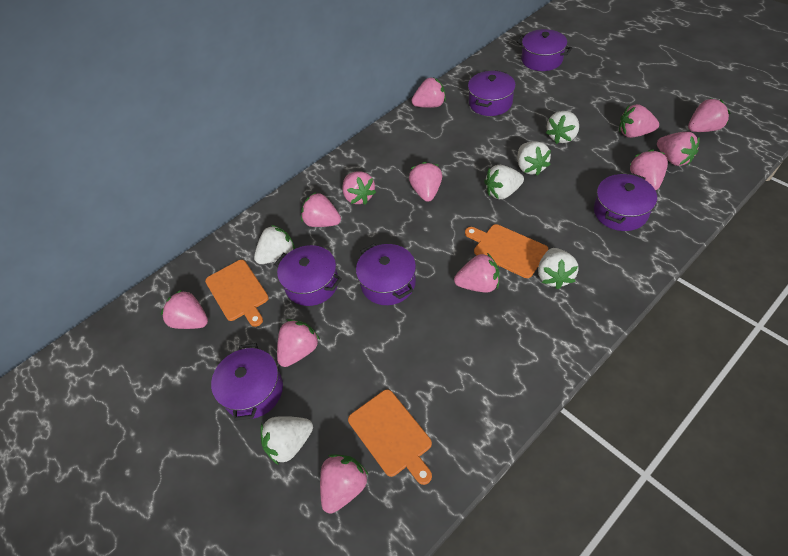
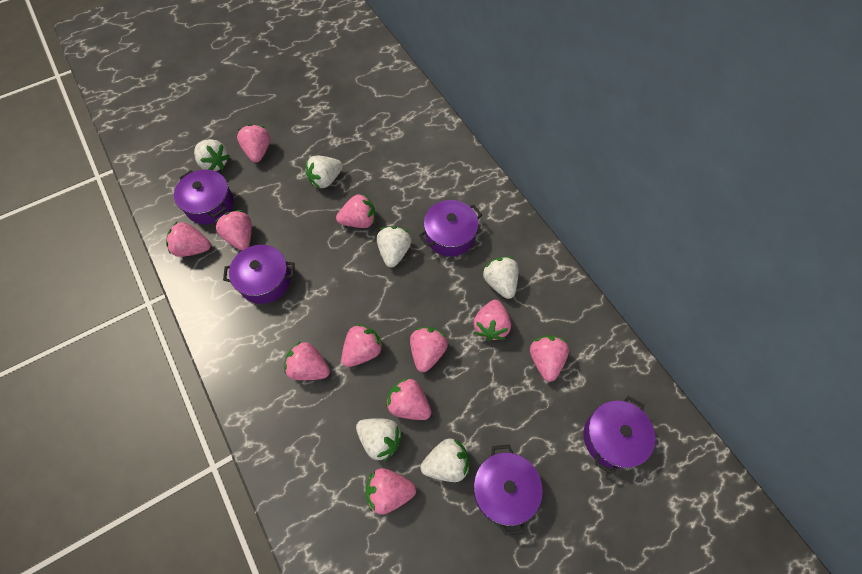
orange cutting board: [205,260,269,327] [348,389,432,485] [465,224,549,278] = 3 -> none = 0
pink strawberry: [161,290,208,329] [277,319,320,367] [301,192,341,227] [320,454,369,514] [342,171,376,205] [409,162,442,202] [412,77,446,108] [454,253,500,292] [619,104,659,138] [630,150,668,190] [657,132,700,166] [688,98,730,132] = 12 -> [166,222,211,257] [215,210,252,250] [237,124,270,162] [284,341,330,380] [336,193,375,228] [341,324,384,367] [365,468,416,515] [386,377,432,420] [410,327,448,372] [473,300,511,341] [530,335,569,382] = 11
purple pot: [211,343,283,421] [274,245,342,306] [356,243,416,305] [468,70,516,116] [517,29,572,71] [594,173,657,231] = 6 -> [174,170,234,225] [223,245,295,304] [419,200,482,257] [474,445,543,536] [583,396,655,475] = 5

